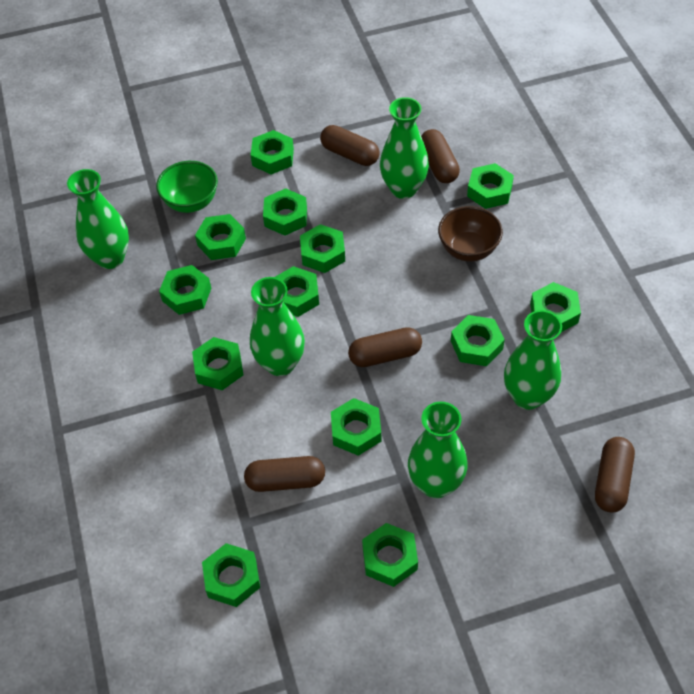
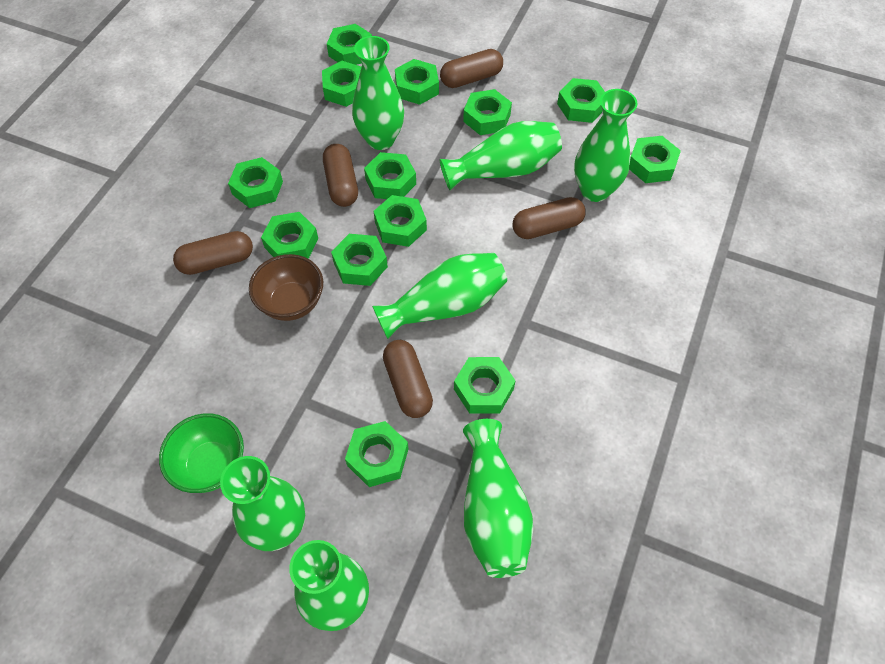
green vase: [67,169,129,269] [250,277,305,376] [380,97,429,199] [408,402,468,498] [504,310,562,410] = 5 -> [220,456,305,551] [289,540,369,631] [352,36,404,150] [372,253,507,339] [440,121,562,190] [463,419,533,578] [574,89,638,202] = 7

